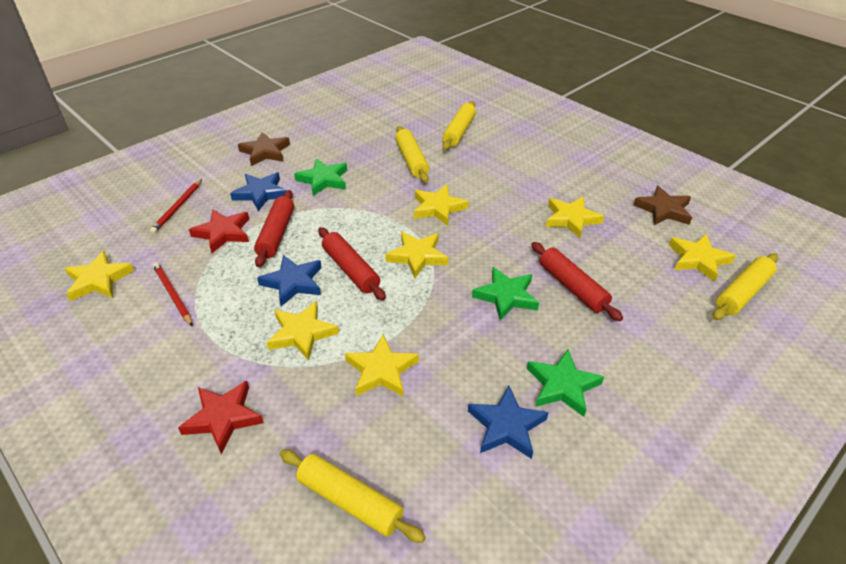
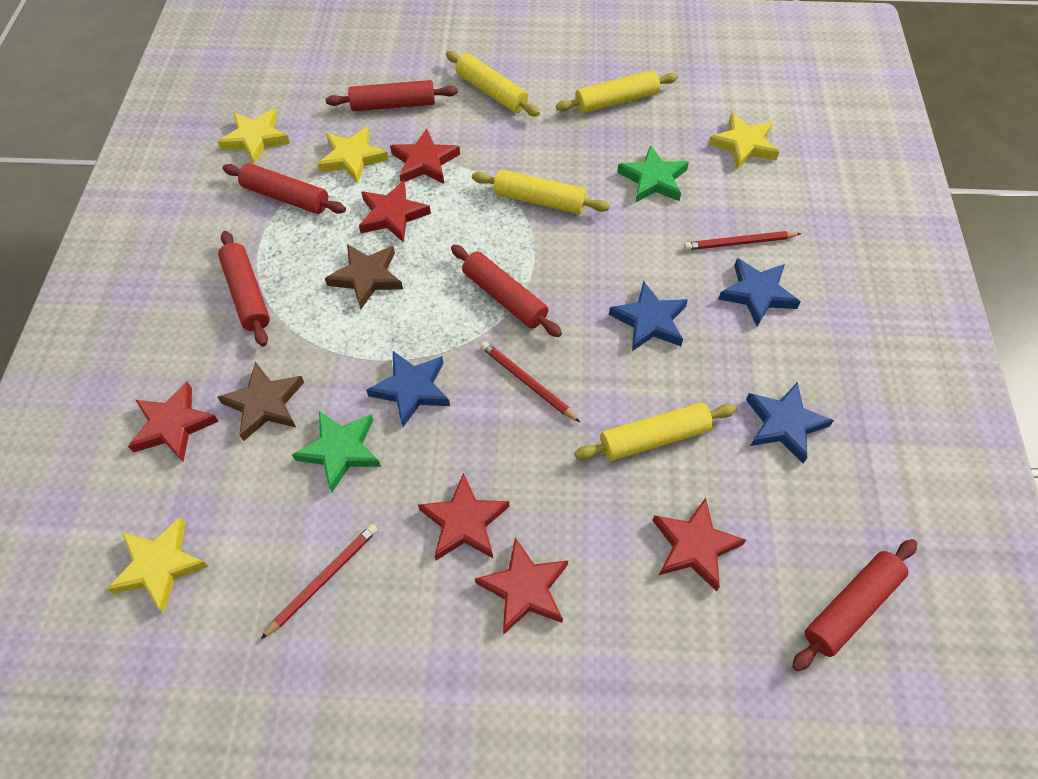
blue star: [230,172,287,211] [257,255,321,306] [468,386,549,459] = 3 -> [366,351,450,427] [609,281,688,351] [718,258,801,327] [746,382,834,463] = 4
green star: [294,158,347,196] [472,267,539,321] [527,349,604,417] = 3 -> [292,411,381,492] [617,145,689,203] = 2
red pencil: [150,179,202,234] [153,262,193,326] = 2 -> [261,524,378,639] [480,341,580,422] [684,231,801,250] = 3
red rolling pin: [254,190,294,267] [318,227,386,300] [531,242,623,321] = 3 -> [218,231,270,347] [222,163,346,214] [326,80,458,111] [451,245,562,337] [792,539,917,671] = 5
red star: [178,381,264,454] [189,209,249,253] = 2 -> [128,382,219,462] [359,180,431,243] [390,128,460,184] [418,473,509,560] [475,537,568,635] [652,498,746,592] = 6
yellow star: [64,251,134,301] [266,301,339,361] [345,334,419,397] [385,232,448,278] [414,185,469,226] [546,196,604,238] [669,234,736,282] = 7 -> [107,517,209,612] [218,109,290,164] [317,126,389,184] [708,113,779,170] = 4

